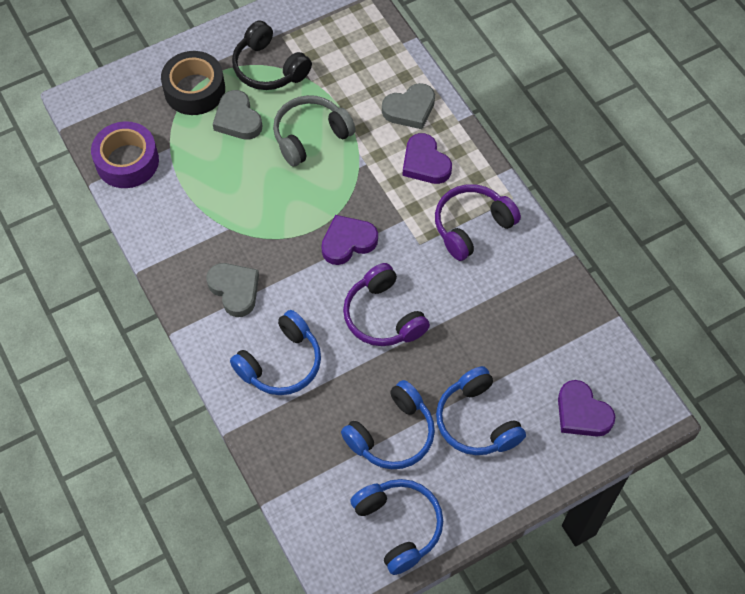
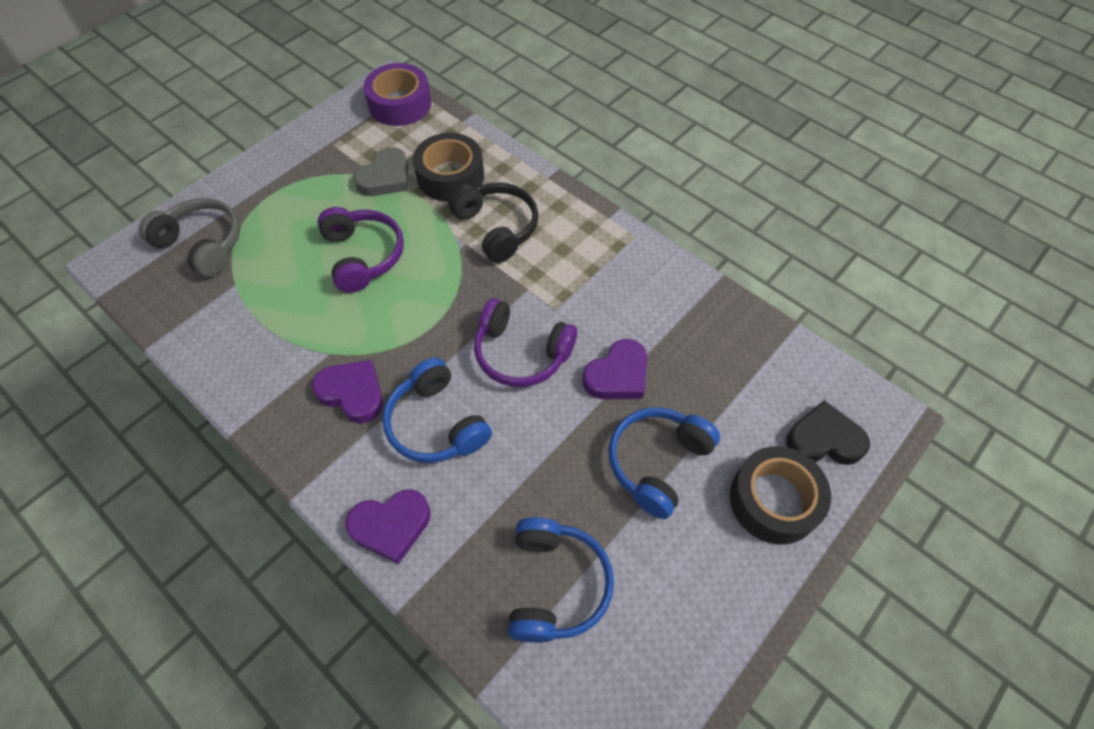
black heart: none = 0 -> [786,400,870,465] = 1
black tape: [161,51,225,115] = 1 -> [413,133,484,202] [730,446,831,545] = 2
blue headphones: [230,310,321,395] [341,380,435,469] [350,479,443,575] [436,366,526,455] = 4 -> [382,358,492,463] [508,517,614,643] [608,407,720,519] = 3
grey heart: [206,263,259,317] [213,90,262,140] [382,83,435,129] = 3 -> [353,147,408,196] = 1

